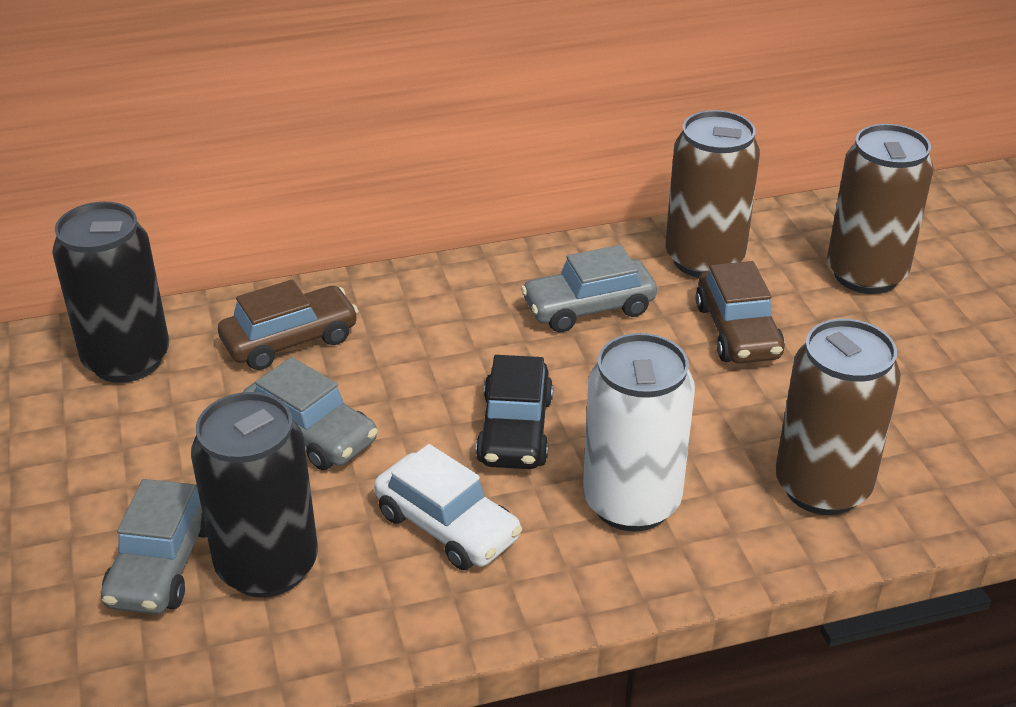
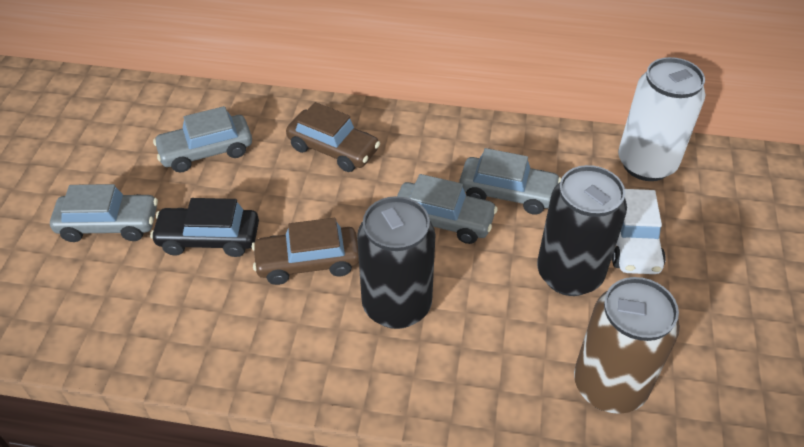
brown can: [665,110,760,278] [775,319,901,515] [827,124,934,294] = 3 -> [574,277,680,414] = 1
grey car: [101,479,207,614] [243,357,378,470] [521,245,657,332] = 3 -> [50,184,158,242] [153,106,252,173] [397,174,498,244] [459,148,561,215] = 4

